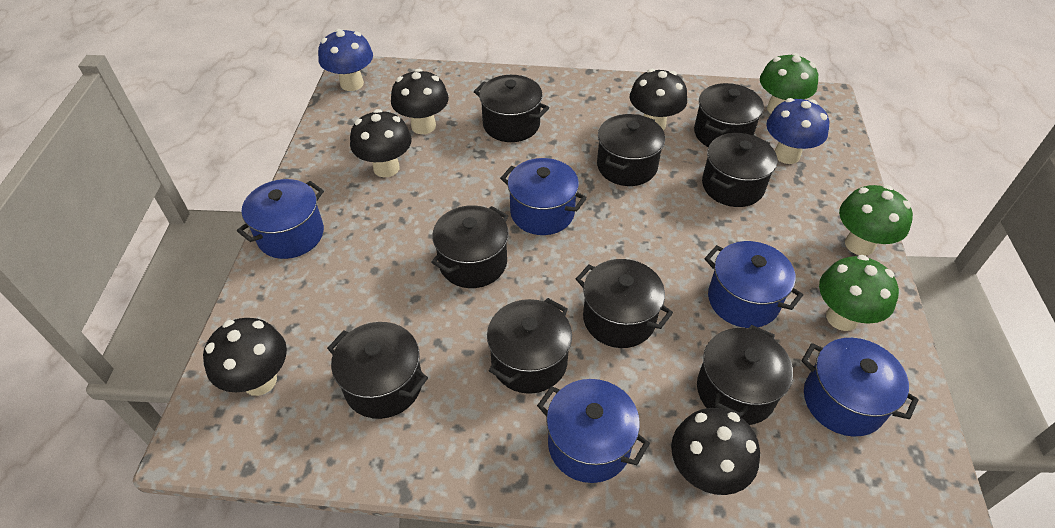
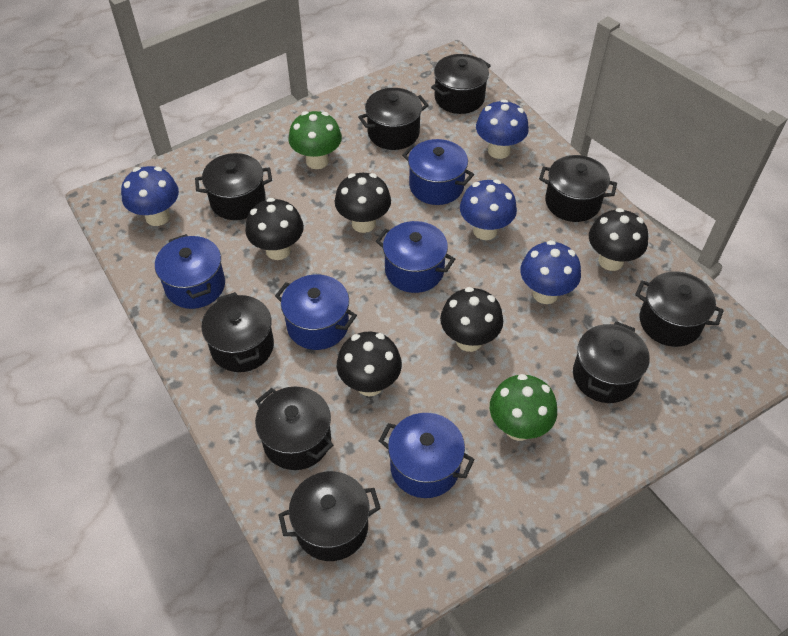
blue mushroom: [318,29,373,91] [766,98,829,164] = 2 -> [121,166,179,226] [460,180,517,240] [476,99,529,159] [520,240,581,304] = 4
green mushroom: [760,53,818,114] [819,255,899,331] [839,185,913,256] = 3 -> [289,111,342,169] [490,374,557,441] = 2

